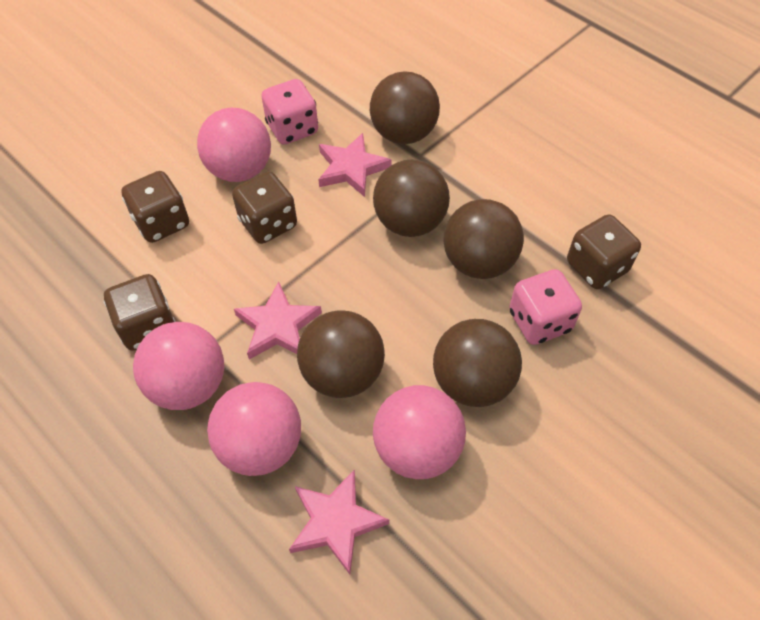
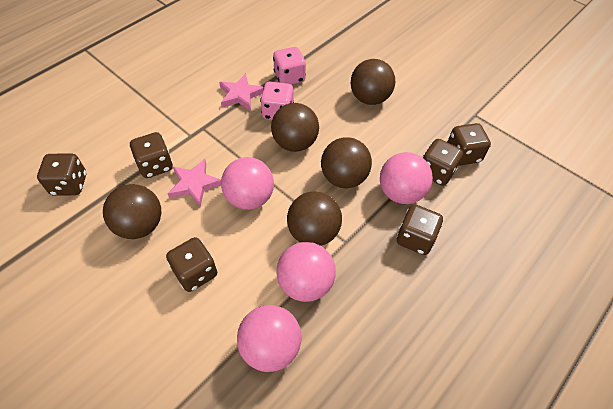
brown dice: [104,274,176,351] [121,171,189,243] [232,172,297,244] [567,214,641,289] = 4 -> [37,153,86,196] [130,132,173,178] [166,237,217,292] [397,204,443,255] [423,139,463,186] [447,123,491,166] = 6
pink star: [234,282,322,359] [289,470,389,574] [318,133,391,197] = 3 -> [168,159,221,207] [219,73,263,111] = 2

